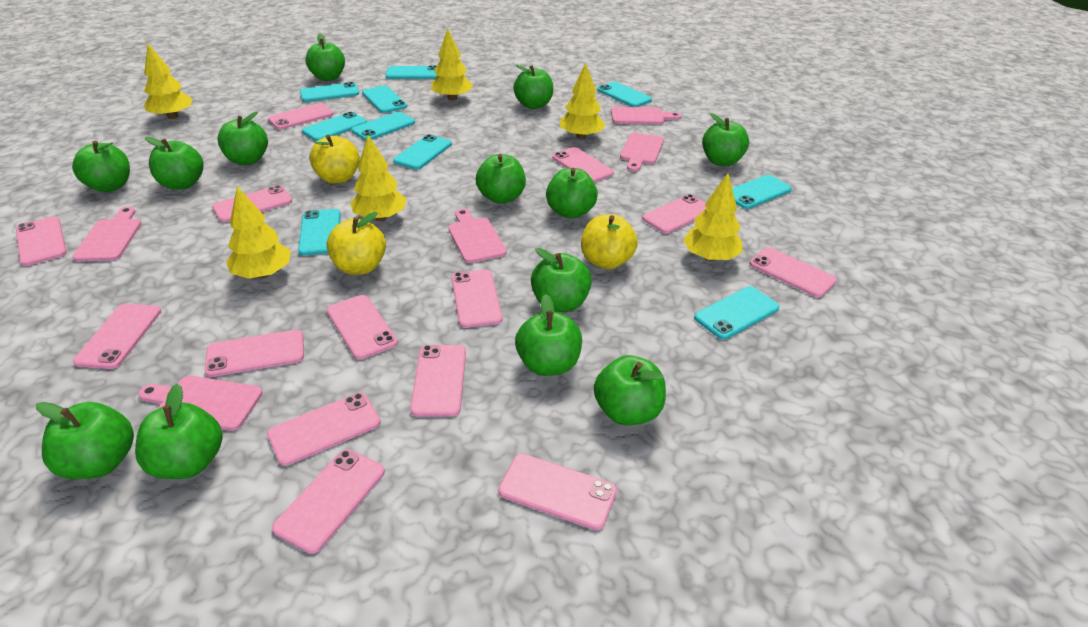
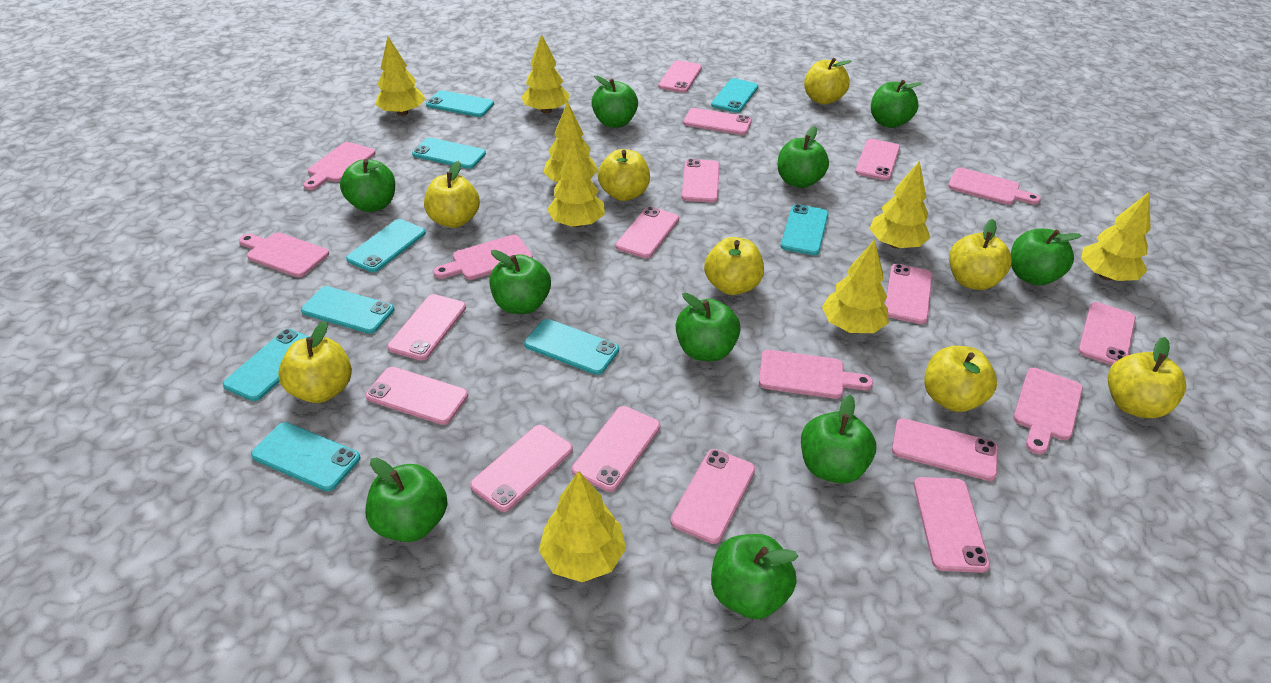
green apple: [36,402,134,479] [72,141,130,192] [135,384,223,479] [145,137,203,190] [217,111,268,165] [305,33,345,81] [476,154,526,204] [513,65,553,109] [515,294,582,376] [531,248,592,312] [546,168,598,218] [594,355,666,425] [702,113,749,166] = 13 -> [340,159,395,212] [366,457,448,542] [489,250,551,314] [592,76,638,128] [676,293,741,361] [711,534,798,619] [777,126,829,188] [801,395,876,484] [871,80,922,128] [1011,229,1082,285] = 10
pink cutting board: [72,206,142,262] [138,376,263,431] [448,209,507,263] [611,107,681,124] [620,133,664,172] = 5 -> [239,232,329,277] [303,142,375,190] [433,235,533,280] [759,350,873,399] [948,167,1041,205] [1013,368,1083,455] = 6
turquoise phone: [298,209,341,256] [300,82,359,102] [302,112,367,141] [351,112,415,140] [362,86,407,113] [386,66,438,79] [393,134,452,170] [597,82,652,107] [694,286,780,340] [732,175,792,209] = 10 -> [223,329,309,401] [251,422,360,492] [301,286,394,334] [346,219,426,272] [412,138,486,169] [426,90,494,117] [524,319,619,375] [711,78,758,113] [781,204,829,255] = 9
yellow apple: [309,135,360,184] [327,212,386,275] [581,214,638,269] = 3 -> [278,321,352,403] [424,161,480,228] [598,149,650,201] [704,237,764,295] [804,58,851,105] [924,346,997,412] [949,219,1012,290] [1108,337,1186,418] = 8
yellow tree: [144,44,193,119] [226,186,291,279] [350,135,406,221] [431,28,473,100] [560,63,605,139] [683,173,742,261] = 6 -> [375,37,425,116] [521,34,569,114] [539,471,626,582] [543,101,598,182] [547,141,605,227] [822,239,889,333] [870,161,930,249] [1081,192,1151,281] = 8

